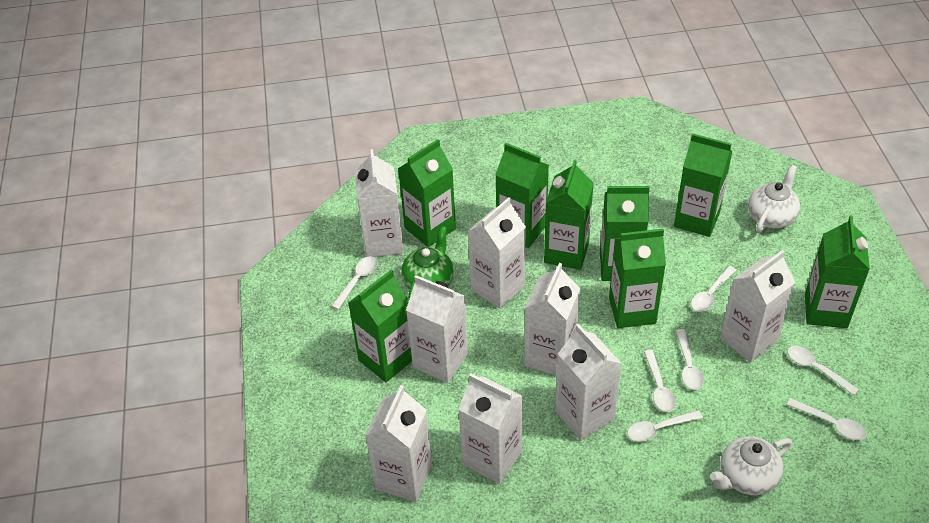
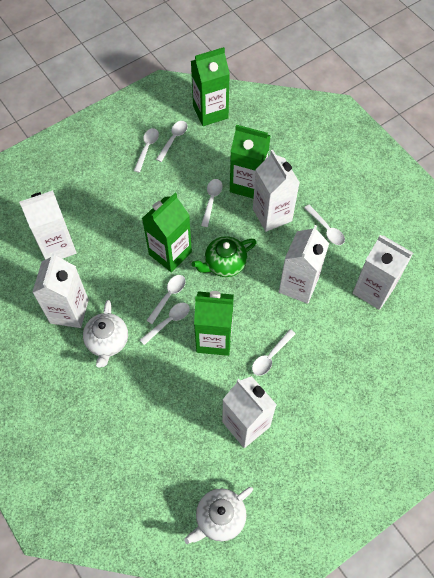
green carton: [348,270,412,382] [398,139,456,247] [495,143,549,248] [544,159,594,270] [600,186,650,281] [609,229,666,328] [674,133,732,237] [805,216,870,328] = 8 -> [142,193,192,272] [191,47,230,126] [194,291,234,356] [230,125,271,198] = 4
white carton: [355,149,404,257] [365,385,432,502] [406,275,468,383] [458,373,523,484] [468,197,526,309] [524,263,580,376] [555,324,622,440] [720,250,795,363] = 8 -> [19,190,77,260] [32,252,89,328] [222,376,277,448] [253,150,300,232] [279,225,329,304] [353,235,413,310] = 6

